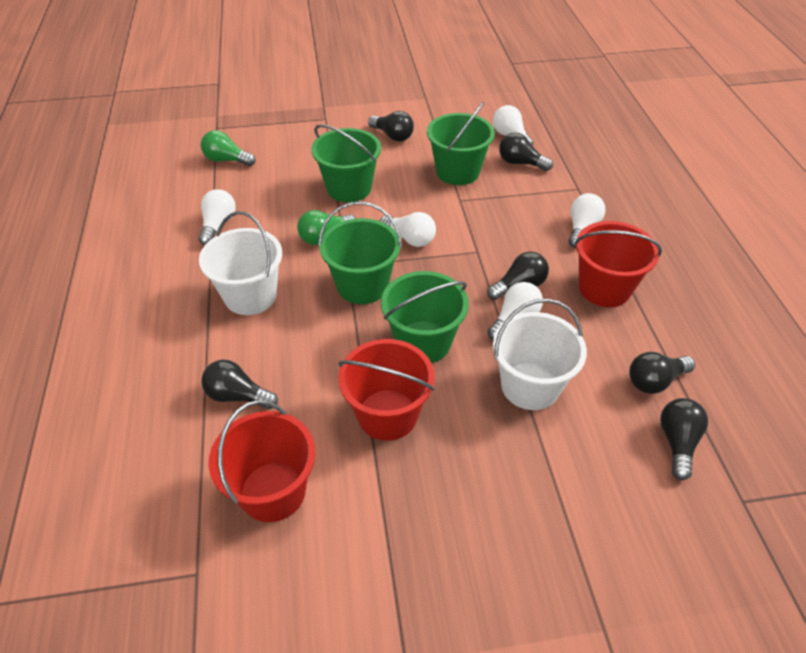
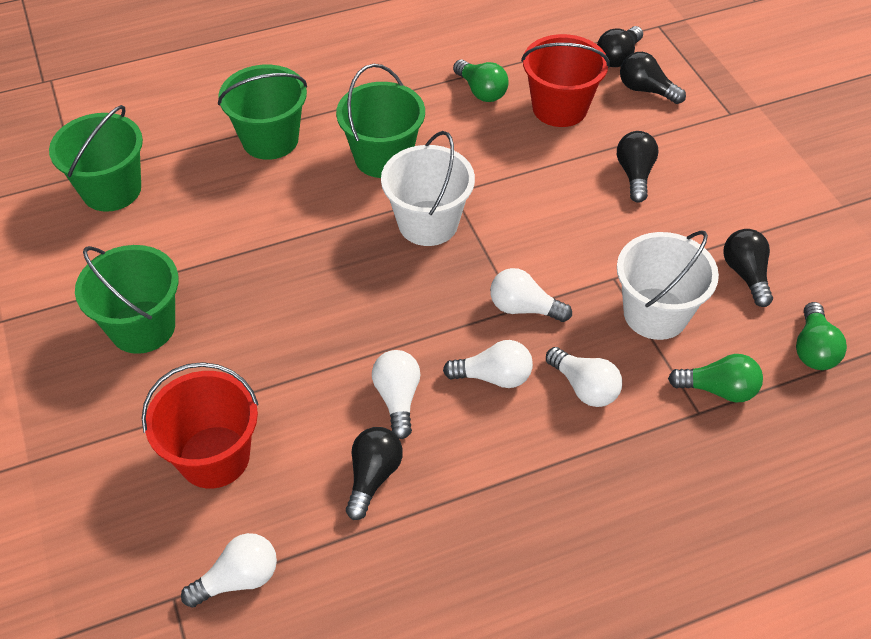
black light bulb: [201,360,278,409] [368,111,414,142] [487,252,549,300] [499,133,553,171] [629,352,695,394] [660,398,708,480] = 6 -> [346,427,403,520] [597,26,643,67] [617,131,659,203] [620,52,686,104] [724,229,773,307] = 5
green light bulb: [201,130,256,166] [297,210,356,245] = 2 -> [453,59,509,102] [668,354,763,402] [796,302,847,370] = 3
red bucket: [209,400,316,522] [338,339,435,441] [574,221,662,307] = 3 -> [142,362,259,489] [521,34,610,127] = 2

